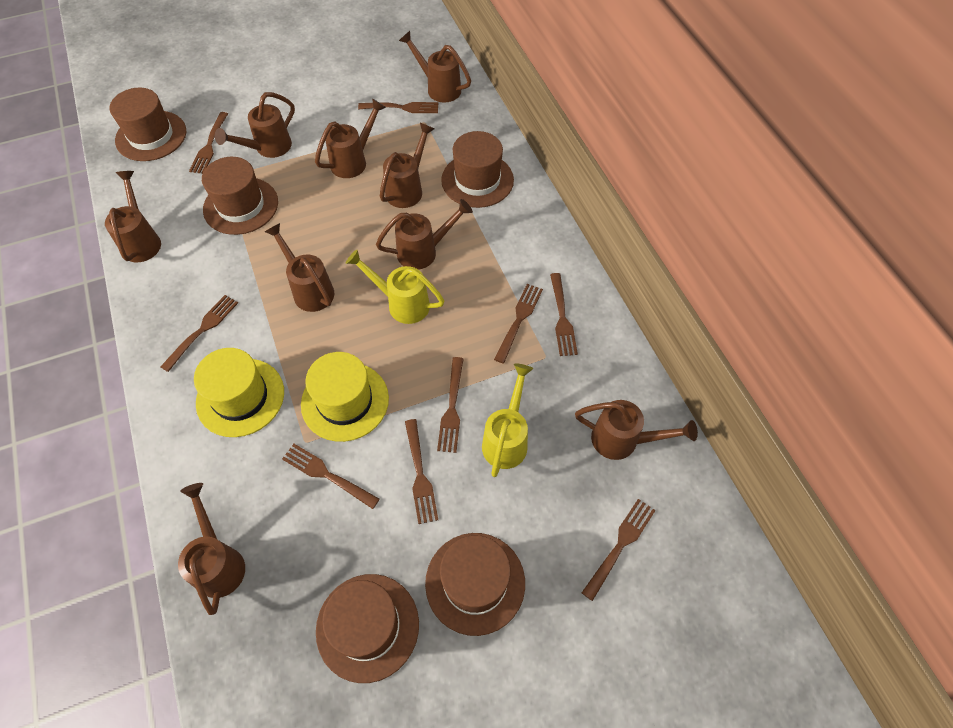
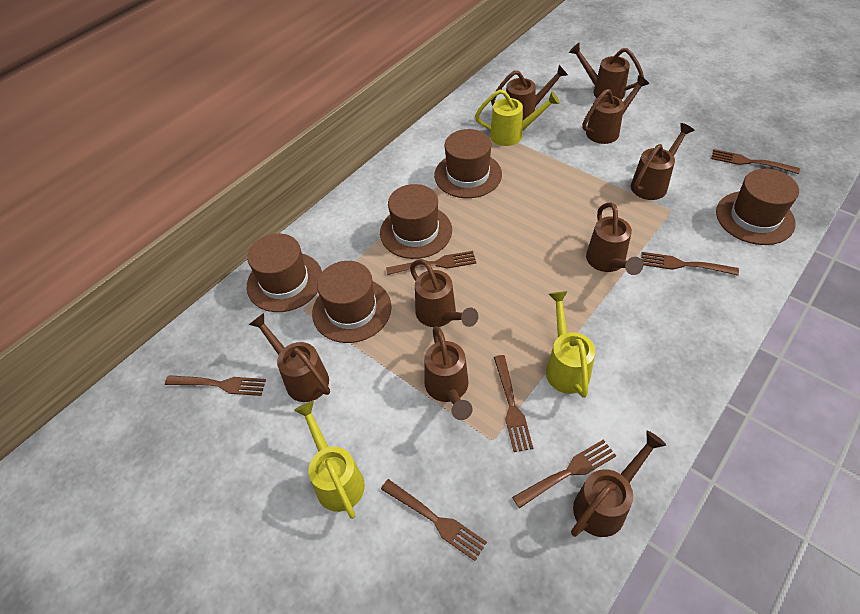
brown fork: [160,295,238,372] [189,112,228,174] [282,444,380,509] [358,102,438,113] [405,419,438,524] [437,357,463,453] [494,284,543,364] [550,273,578,356] [582,499,656,601] = 9 -> [165,375,266,396] [381,479,487,561] [386,251,476,275] [494,355,533,452] [512,439,616,508] [641,252,739,276] [711,149,800,174] = 7
yellow hat: [194,348,284,437] [301,352,389,442] = 2 -> none = 0
yellow watering can: [346,249,444,324] [482,364,533,477] = 2 -> [294,401,365,519] [475,89,560,146] [546,291,595,398] = 3

